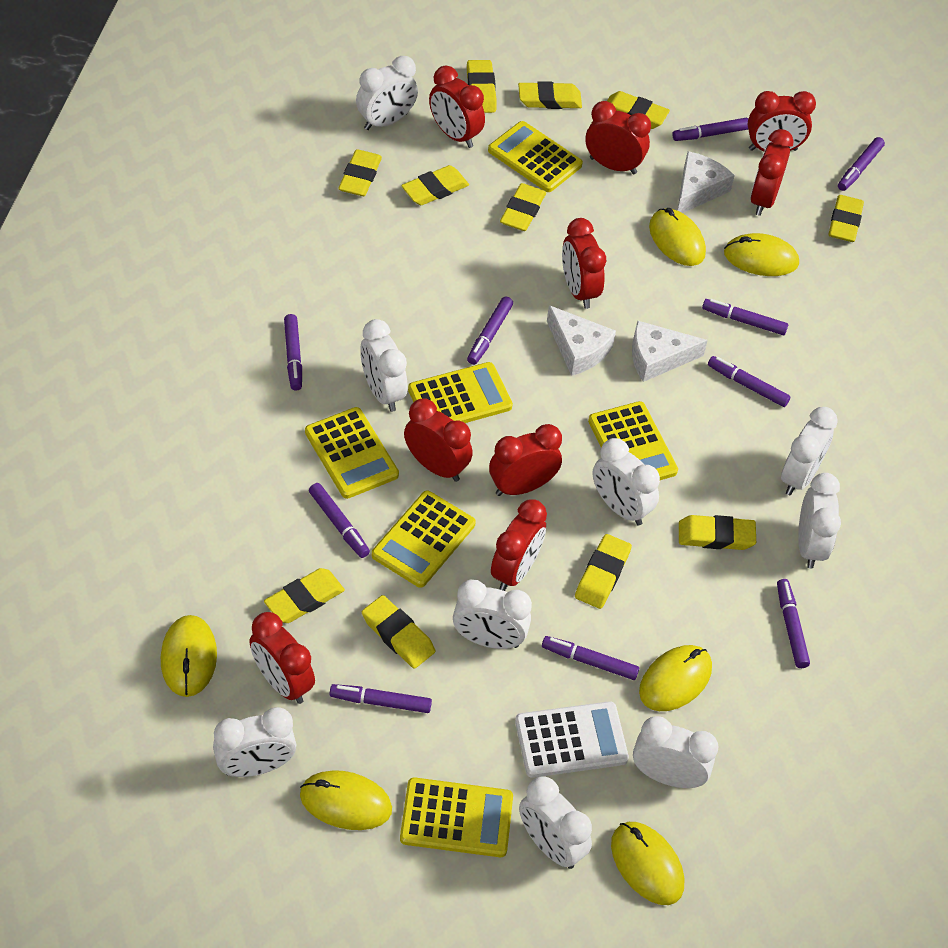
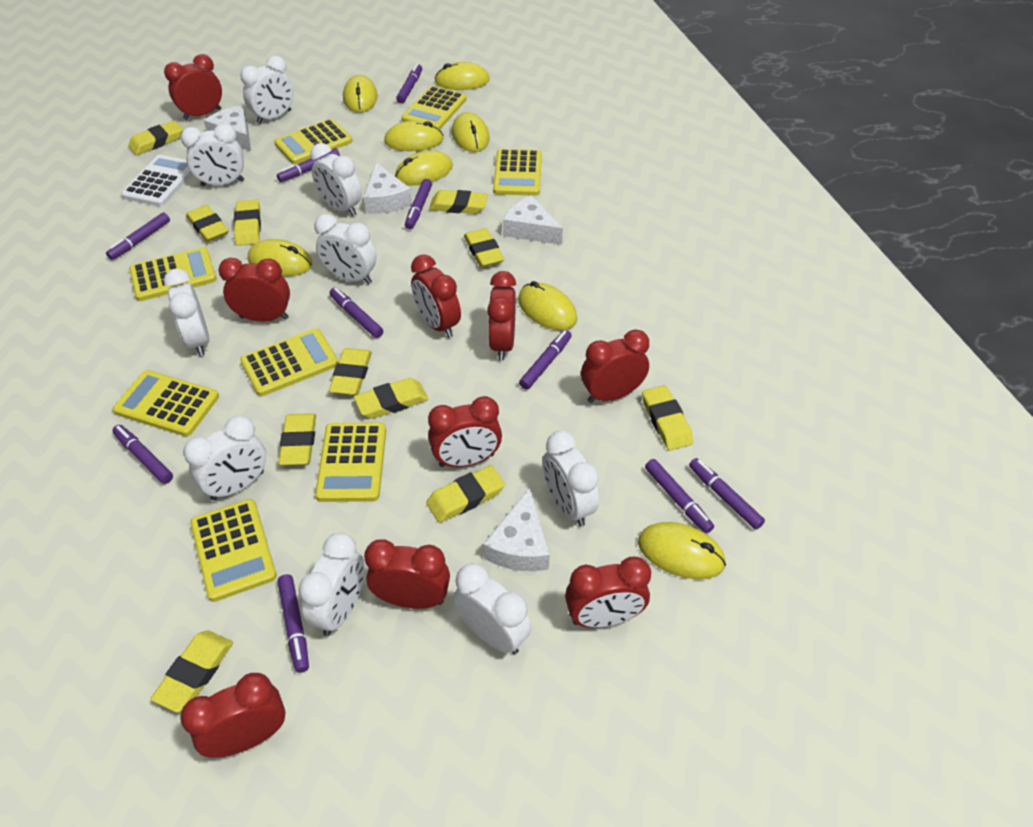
white cheese: [547,305,616,376] [632,320,708,382] [677,151,735,213] = 3 -> [204,105,251,151] [364,162,412,214] [483,488,550,571] [503,195,563,245] = 4
yellow calculator: [305,407,399,499] [372,490,476,588] [400,777,513,857] [408,362,513,423] [488,121,583,192] [588,401,678,480] = 6 -> [113,370,219,437] [129,247,217,301] [190,499,277,602] [240,328,339,396] [274,119,352,164] [315,423,386,502] [402,86,467,130] [493,149,542,196] = 8
yellow mouse: [161,615,217,697] [300,770,392,830] [611,822,684,905] [639,645,712,711] [649,208,706,266] [724,233,799,276] = 6 -> [248,239,313,276] [343,75,378,113] [384,120,444,151] [395,150,453,185] [435,62,490,90] [452,112,489,152] [518,281,577,330] [638,522,726,579] = 8

